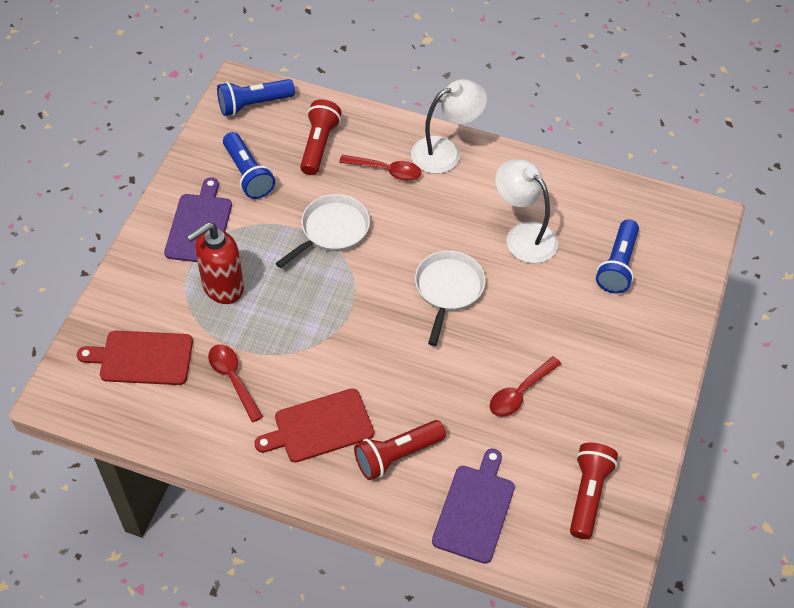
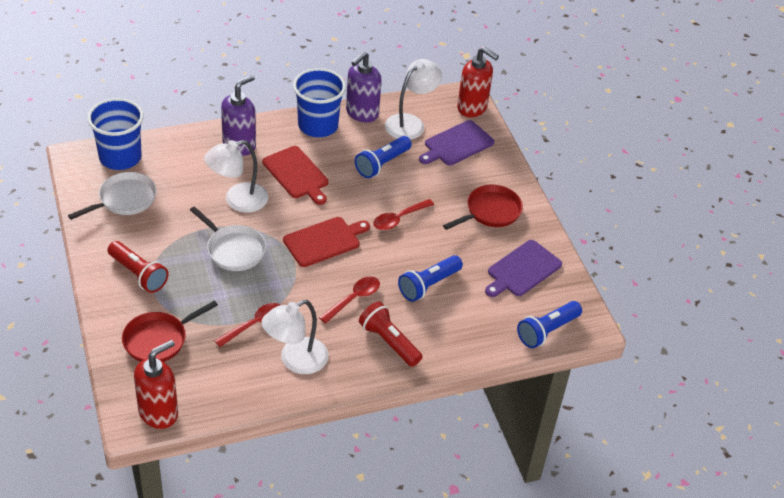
blue cup: none = 0 -> [87,98,144,170] [293,68,346,137] = 2
purple soap dispenser: none = 0 -> [221,75,256,156] [346,51,382,122] = 2
red flashlight: [300,99,342,175] [354,420,446,480] [570,443,618,539] = 3 -> [108,241,169,293] [359,301,423,367] = 2
red pan: none = 0 -> [122,300,218,362] [443,185,523,230] = 2
red soap dispenser: [186,222,244,304] = 1 -> [134,340,178,429] [457,47,499,117] = 2
white lamp: [411,79,487,174] [495,159,558,263] = 2 -> [204,140,268,213] [261,300,329,374] [385,59,442,140] = 3

